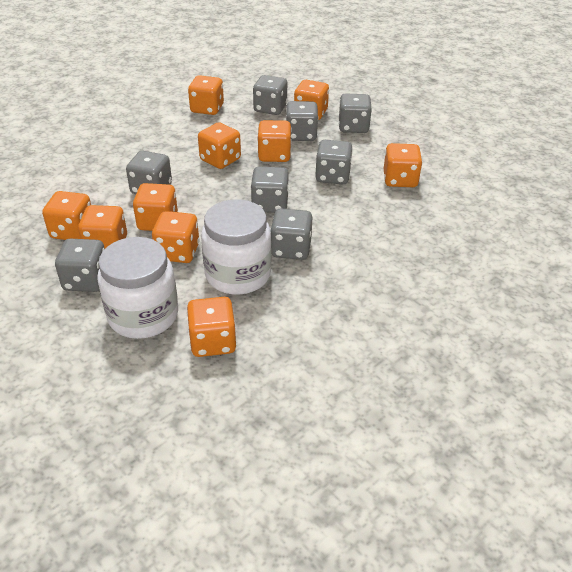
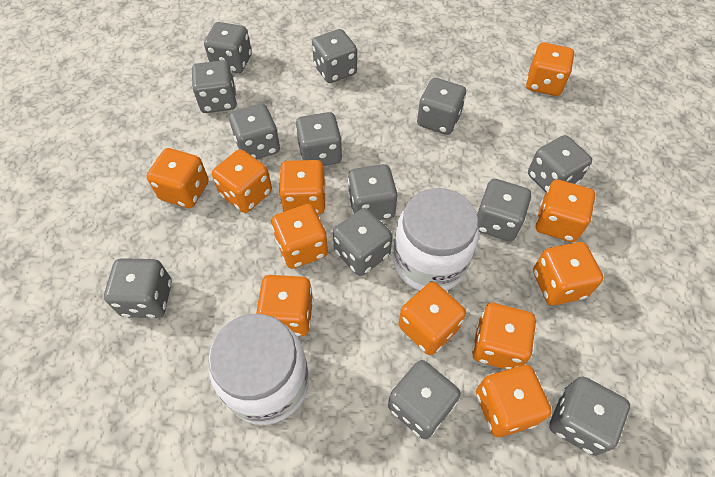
grey dice: [55,239,105,292] [126,151,172,194] [251,167,289,213] [253,75,287,115] [270,208,312,260] [286,101,318,141] [315,140,353,184] [339,93,372,133] = 8 -> [104,258,172,318] [192,60,237,113] [204,22,252,73] [229,104,280,159] [295,112,342,166] [312,29,357,83] [333,208,393,276] [348,164,397,220] [388,360,461,439] [417,78,466,135] [477,179,531,241] [528,135,592,192] [549,377,630,456] = 13
orange dice: [42,191,91,240] [78,205,127,248] [133,183,178,231] [152,211,200,263] [187,297,236,357] [188,75,224,115] [198,122,241,169] [257,120,292,162] [294,80,329,120] [384,143,422,187] = 10 -> [147,148,209,208] [212,149,272,213] [256,275,313,336] [272,204,328,269] [279,160,326,214] [398,282,466,355] [472,303,536,370] [476,365,552,437] [526,42,574,96] [533,242,603,305] [536,180,595,242] = 11

